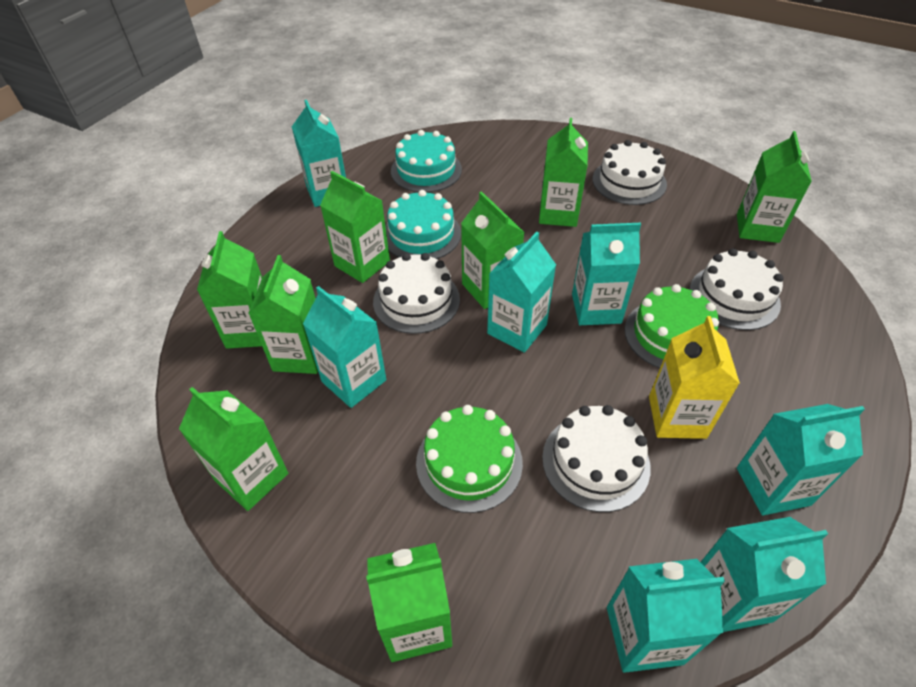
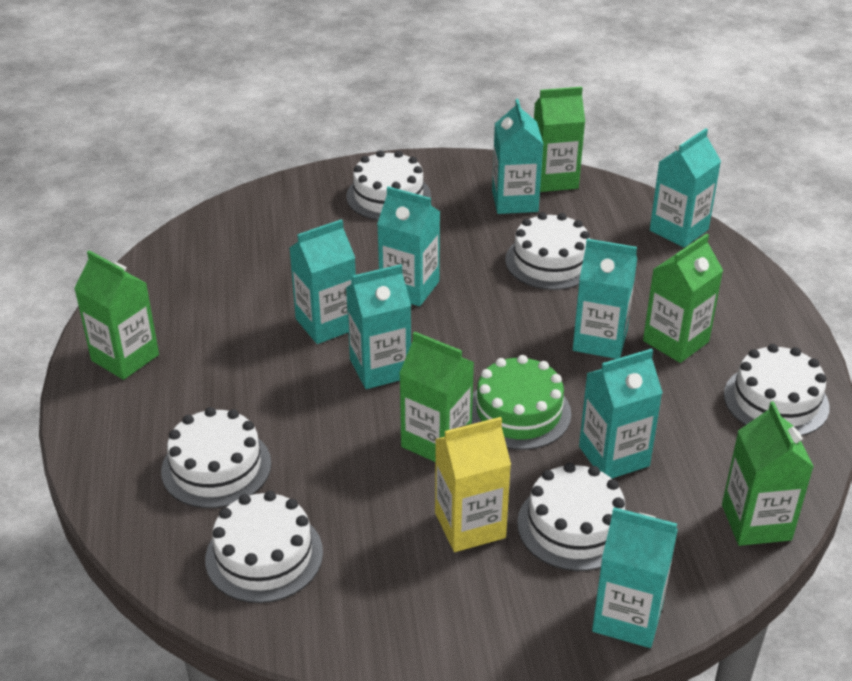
green cake: [416,405,523,513] [625,284,719,368] = 2 -> [472,355,571,450] = 1
green carton: [179,387,288,511] [197,231,262,349] [248,255,318,374] [320,171,390,283] [366,543,452,662] [461,191,525,309] [539,118,588,227] [737,131,812,243] = 8 -> [74,250,159,380] [399,331,474,462] [534,87,585,192] [643,234,723,363] [722,401,814,546] = 5
turquoise cake: [385,190,461,259] [391,130,462,192] = 2 -> none = 0
turquoise carton: [292,100,346,207] [303,286,386,408] [487,232,556,353] [572,223,641,325] [607,559,725,673] [701,517,828,632] [737,404,865,515] = 7 -> [289,219,356,344] [346,264,411,389] [377,186,440,306] [492,99,543,214] [573,239,637,359] [579,348,663,478] [592,507,678,648] [650,128,721,247] = 8
white cake: [373,253,460,334] [542,405,651,512] [593,140,667,205] [690,248,784,330] = 4 -> [161,407,271,508] [205,491,323,603] [346,150,431,220] [505,212,590,290] [517,462,626,571] [724,344,830,436] = 6

